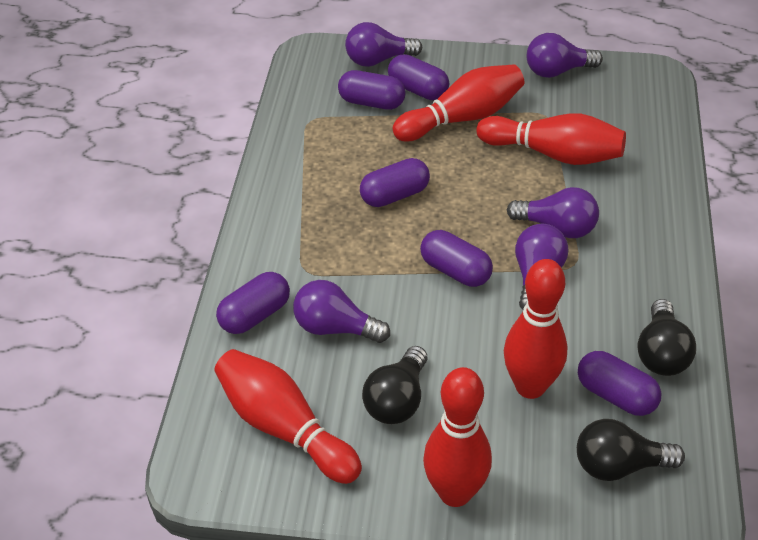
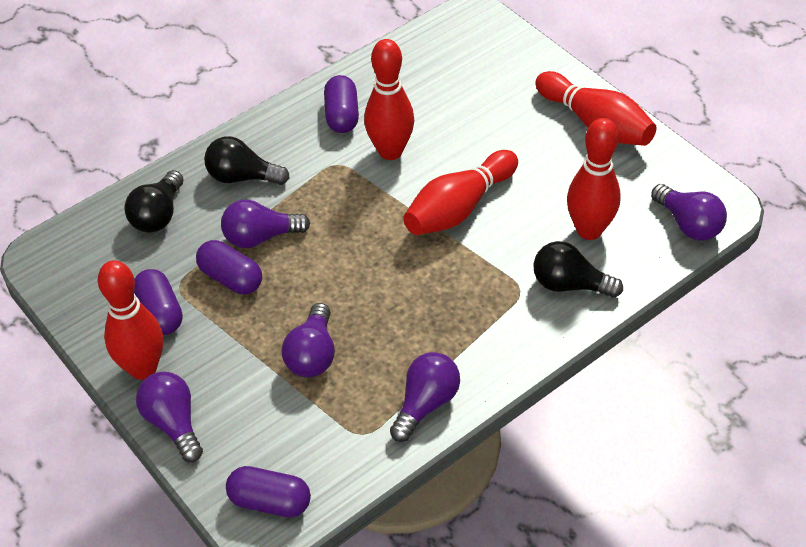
purple capsule: [216,272,290,334] [338,70,406,110] [360,158,430,207] [388,54,449,100] [420,230,493,287] [578,351,662,416] = 6 -> [134,269,183,335] [196,240,262,294] [226,466,311,517] [324,75,359,133] = 4

